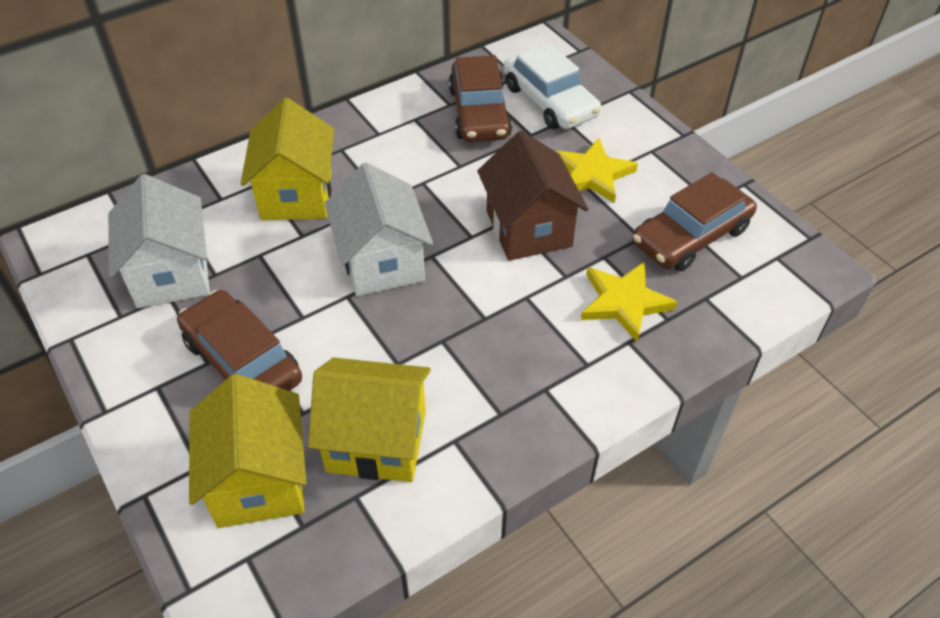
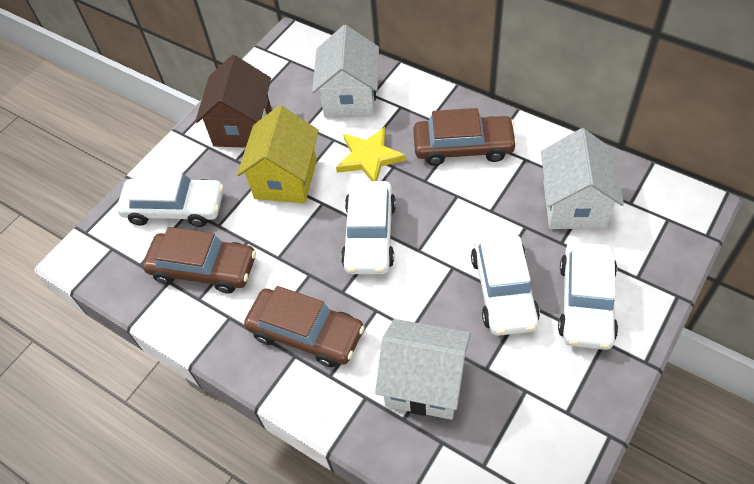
white car: [503,42,601,129] = 1 -> [117,170,224,227] [341,181,396,274] [471,230,540,336] [558,242,618,350] = 4
white house: [108,174,210,308] [324,163,433,296] = 2 -> [312,25,379,117] [375,319,471,420] [541,128,624,229] = 3
yellow house: [189,374,307,528] [240,98,334,220] [308,358,431,482] = 3 -> [237,105,319,204] = 1
yellow star: [555,138,638,203] [581,261,678,342] = 2 -> [336,127,406,181] = 1

